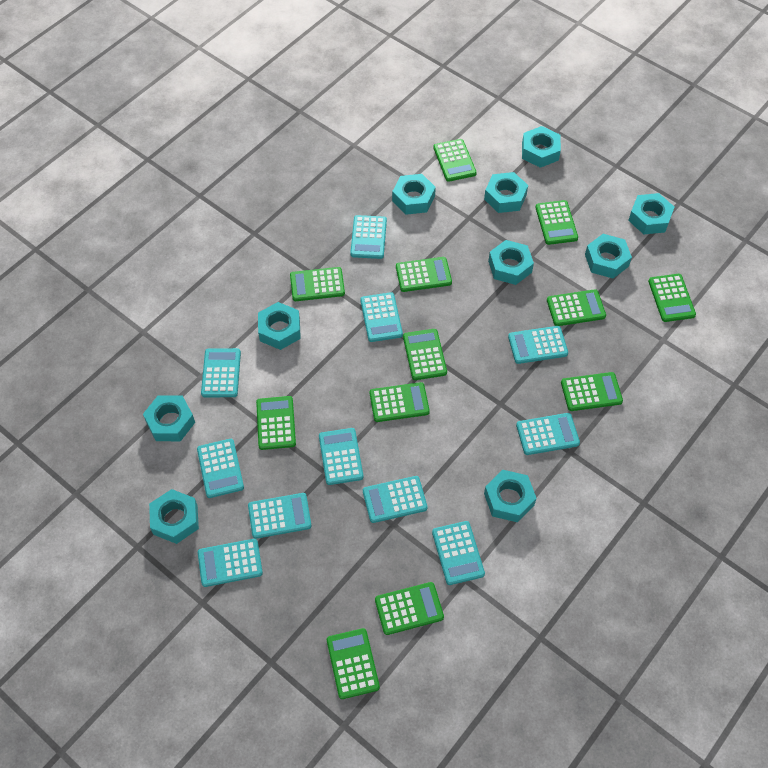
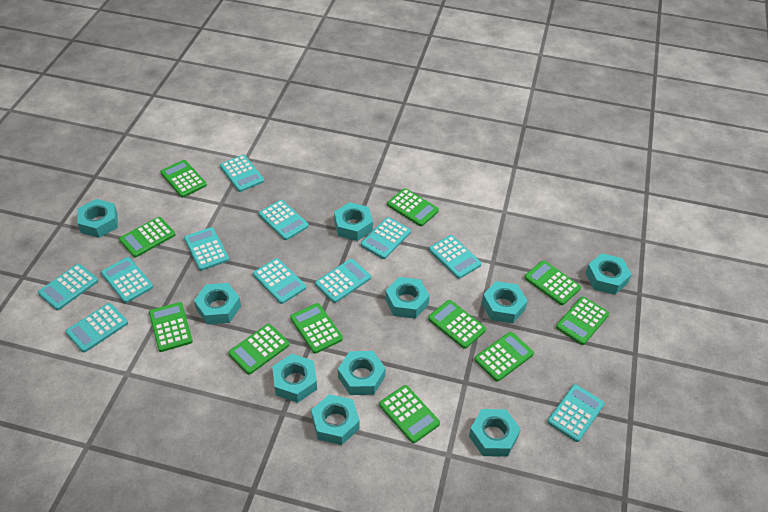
green calculator: [256,396,296,450] [290,267,345,301] [327,628,380,699] [369,382,430,422] [375,582,444,635] [396,257,452,292] [403,329,447,380] [433,139,477,182] [535,200,578,245] [547,289,606,326] [561,372,623,411] [648,274,696,322] = 12 -> [119,217,175,258] [149,302,193,352] [160,160,207,198] [228,324,289,375] [290,303,343,354] [379,385,440,443] [387,188,439,226] [428,300,486,349] [474,332,534,382] [524,260,581,305] [556,296,609,345] = 11

